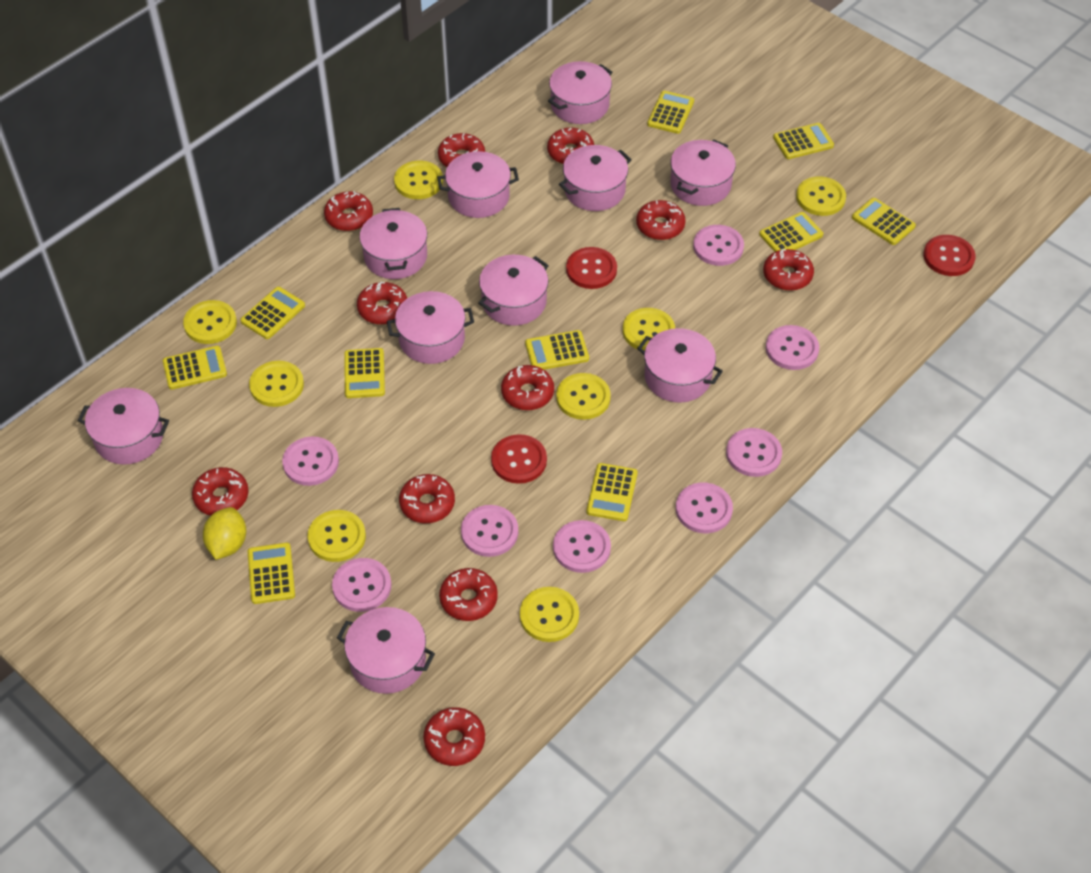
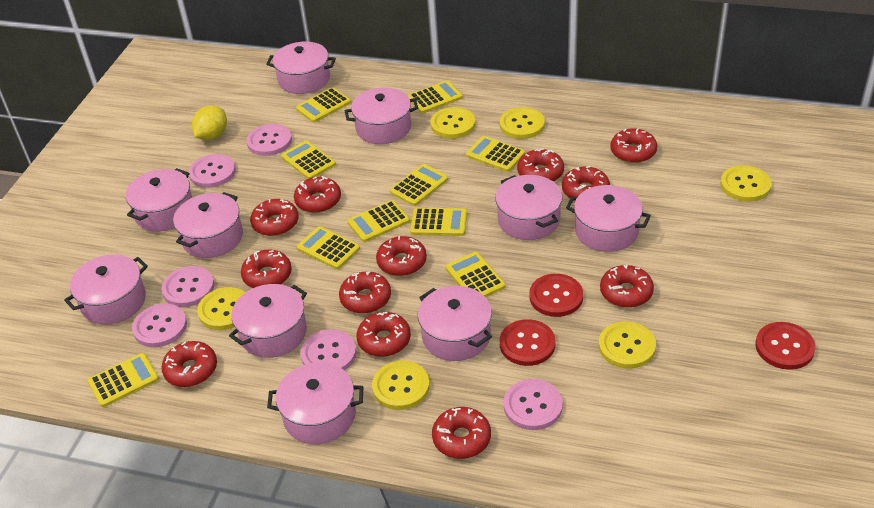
pink button: [282,436,339,486] [332,558,391,612] [461,505,518,557] [553,520,611,573] [676,482,733,533] [693,225,744,266] [726,428,782,477] [766,325,819,370] = 8 -> [132,303,187,347] [161,266,214,307] [189,154,236,188] [247,124,292,156] [300,329,356,370] [504,379,563,430] = 6
red donut: [192,467,249,516] [324,192,373,231] [357,282,407,325] [399,474,455,523] [423,707,485,766] [438,133,485,167] [439,568,498,621] [501,365,554,410] [547,128,594,164] [636,200,686,240] [763,249,814,291] = 11 -> [161,341,217,387] [241,250,292,288] [250,199,299,236] [294,176,341,213] [339,271,391,314] [356,312,411,357] [376,236,427,276] [432,407,491,459] [517,149,564,182] [562,166,610,201] [600,265,654,308] [610,128,657,163] = 12
yellow button: [183,300,237,344] [249,361,304,407] [307,510,366,562] [394,161,443,199] [520,587,579,642] [556,373,611,420] [623,308,675,351] [796,176,846,216] = 8 -> [197,287,245,330] [372,361,430,410] [431,107,475,139] [500,107,545,139] [599,322,656,369] [720,165,771,202] = 6

